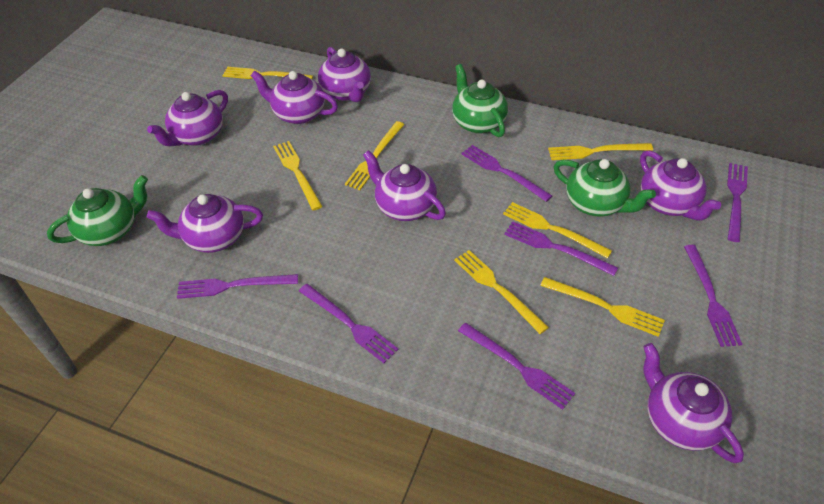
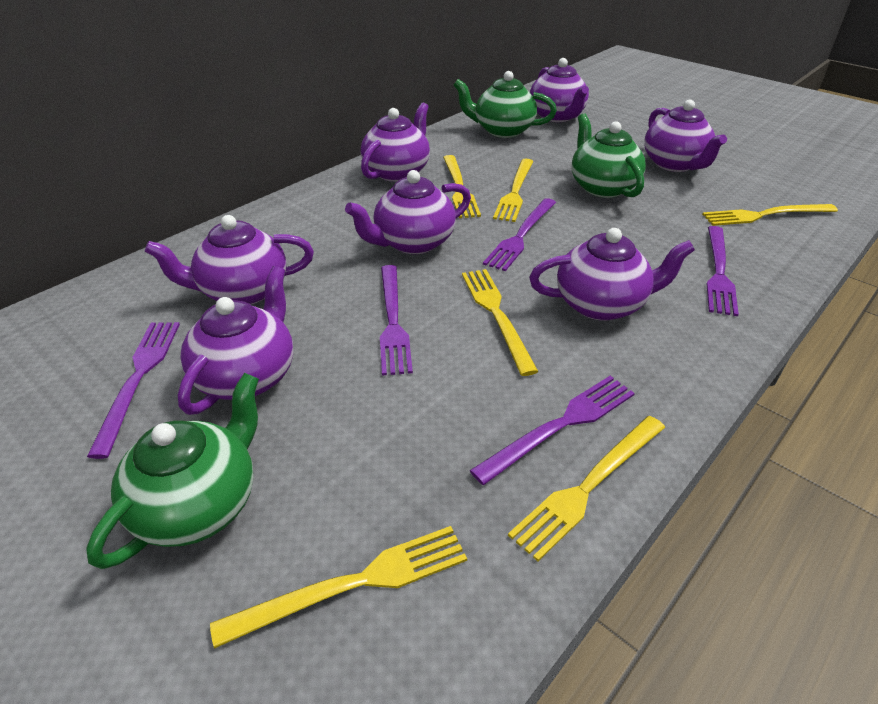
purple fork: [177,274,298,299] [299,284,399,363] [458,323,575,410] [461,145,552,202] [504,221,618,276] [684,245,742,347] [727,163,748,242] = 7 -> [87,322,180,459] [380,265,413,375] [470,376,635,485] [483,198,556,271] [707,226,739,316] = 5
yellow fork: [222,67,313,79] [273,141,323,210] [345,121,405,190] [454,250,549,334] [503,202,612,258] [540,277,665,337] [548,143,653,160] = 7 -> [210,526,467,649] [443,155,481,218] [462,269,539,376] [493,159,533,222] [508,416,665,561] [702,204,838,226] = 6

